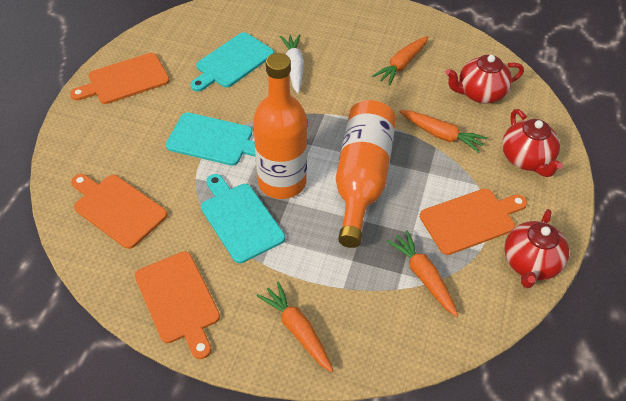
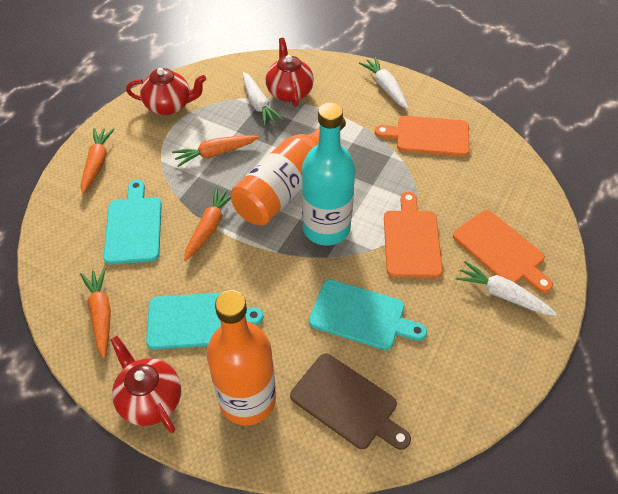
brown cutting board: none = 0 -> [290,353,411,450] = 1
orange cutting board: [70,53,170,104] [71,174,167,249] [135,251,220,359] [420,189,527,255] = 4 -> [375,116,470,157] [384,192,443,278] [453,210,553,293] = 3
turquoise bottle: none = 0 -> [302,103,355,245] = 1
white carrot: [280,34,304,94] = 1 -> [243,72,284,127] [359,57,408,109] [456,261,557,316] = 3

